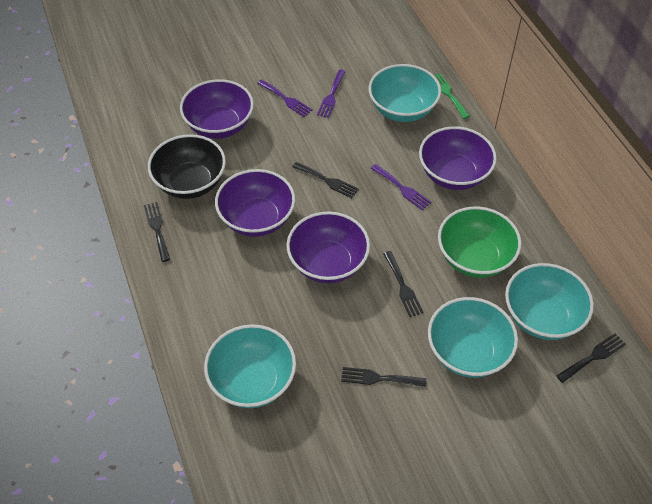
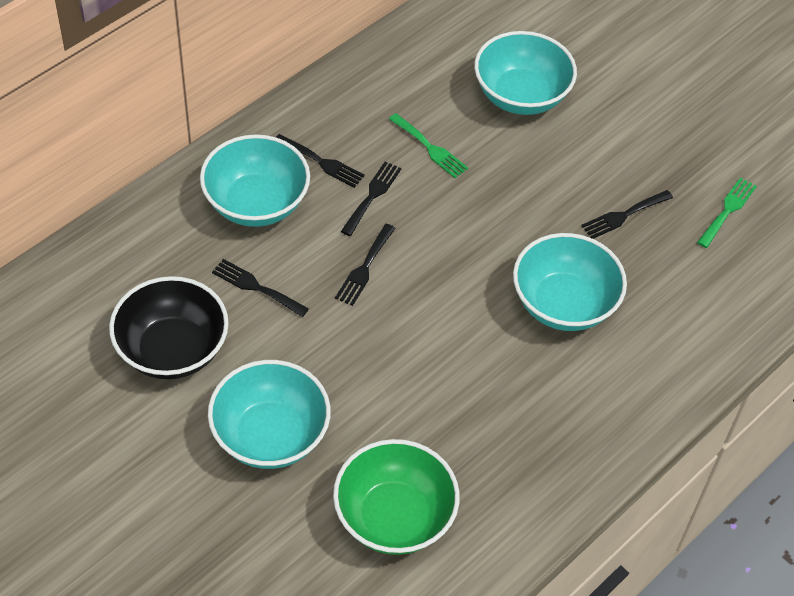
green fork: [434,73,470,119] = 1 -> [389,113,468,178] [697,177,757,248] = 2
purple bowl: [180,79,254,139] [215,169,295,237] [286,212,370,283] [419,126,497,190] = 4 -> none = 0
purple fork: [257,79,312,117] [317,69,346,118] [371,164,431,210] = 3 -> none = 0

